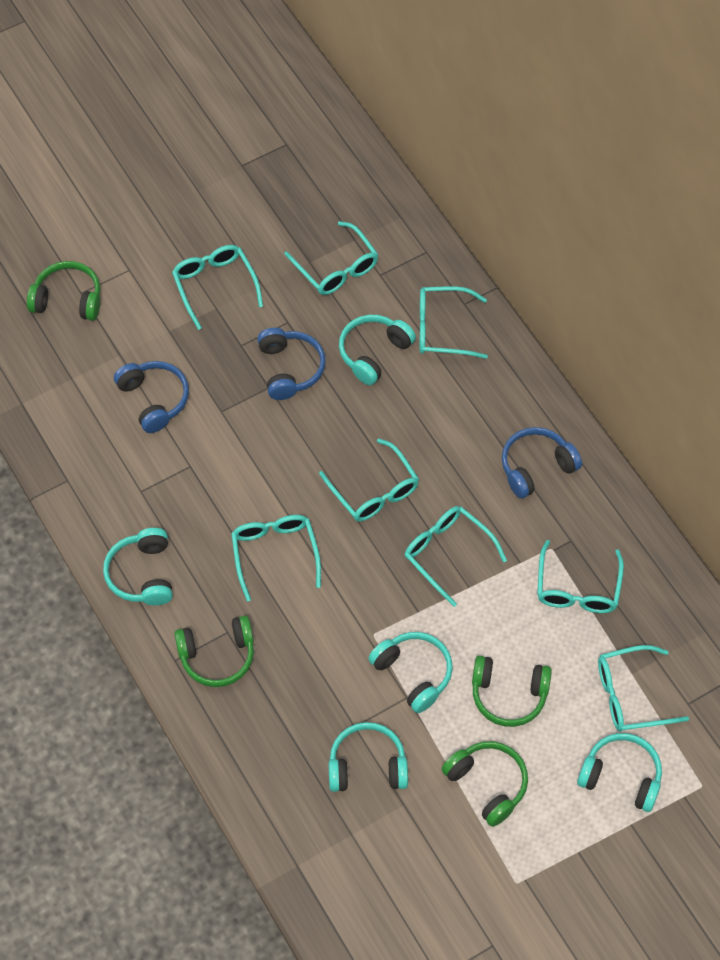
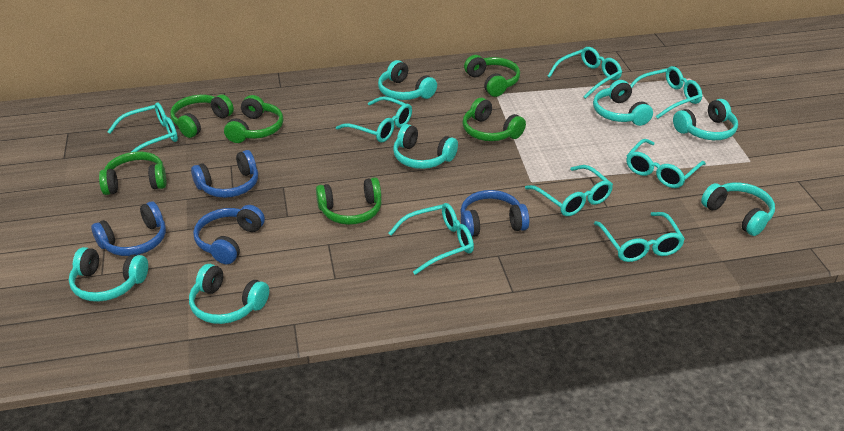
blue headphones: [114,361,189,433] [257,328,326,400] [502,427,582,499] = 3 -> [91,201,166,256] [191,150,258,198] [193,205,265,264] [460,190,529,236] = 4
green headphones: [27,261,100,321] [174,616,254,687] [441,741,528,827] [472,656,552,727] = 4 -> [99,151,166,195] [170,94,234,138] [224,95,283,143] [316,178,382,225] [463,98,526,141] [464,55,520,97] = 6
turquoise headphones: [103,528,173,606] [328,722,408,792] [339,315,416,385] [368,632,453,713] [577,733,662,812] = 5 -> [69,247,148,302] [189,264,269,324] [378,60,437,100] [393,124,458,169] [593,80,653,126] [673,99,738,140] [701,182,775,236] = 7

